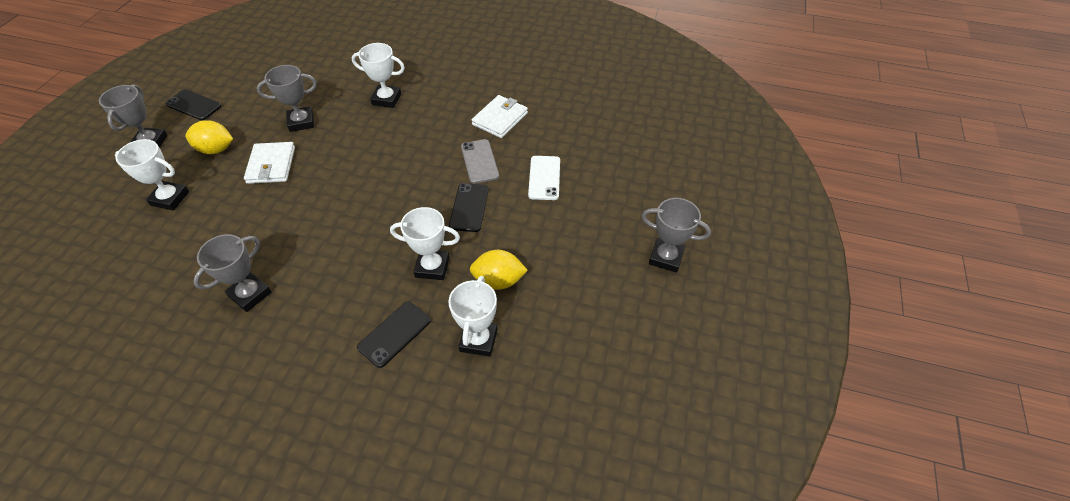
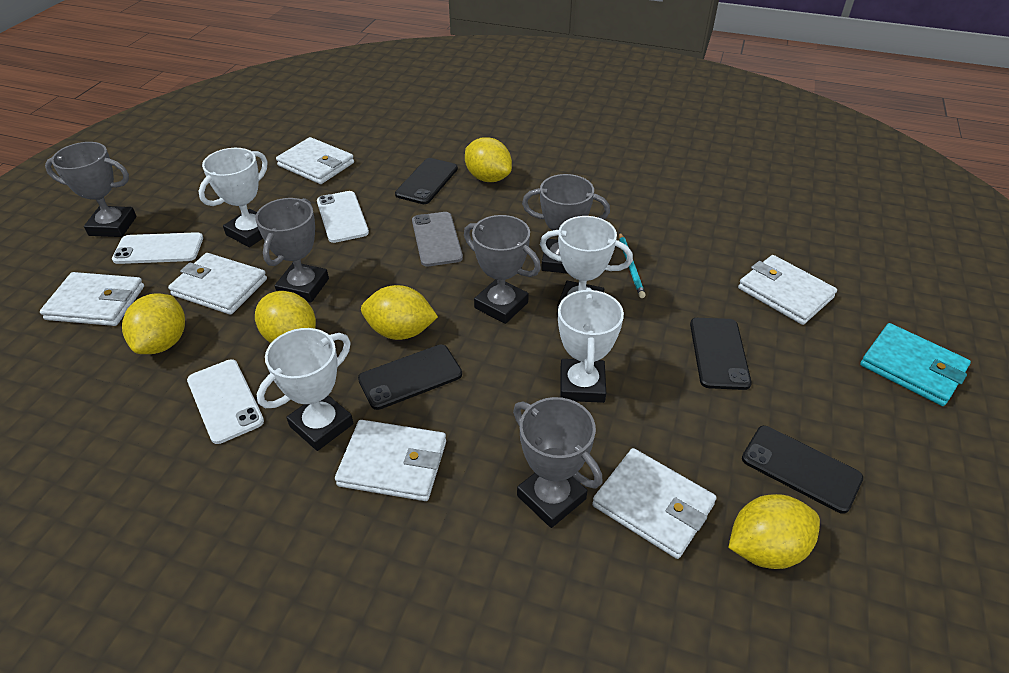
black phone: [165,89,222,120] [357,302,431,368] [449,183,489,232] = 3 -> [358,344,462,410] [395,158,458,204] [690,318,752,390] [742,426,863,514] = 4
grey trophy: [99,84,168,148] [193,234,272,312] [257,65,317,132] [642,198,711,273] = 4 -> [45,142,137,237] [255,198,329,303] [464,215,541,324] [513,397,602,528] [522,174,610,274] = 5
turquoise pencil: none = 0 -> [619,232,646,298] = 1
turquoise wallet: none = 0 -> [860,323,971,406] = 1
white phone: [528,156,560,200] = 1 -> [112,232,203,264] [187,359,264,444] [317,191,369,243] = 3
white wallet: [244,142,295,184] [472,95,528,138] = 2 -> [40,272,144,326] [168,253,267,315] [276,137,354,184] [335,420,446,501] [592,448,717,559] [738,255,837,325] = 6
yellow lemon: [185,120,233,154] [470,250,528,290] = 2 -> [122,293,185,354] [255,291,316,343] [361,285,438,340] [465,137,512,182] [728,494,820,569] = 5

